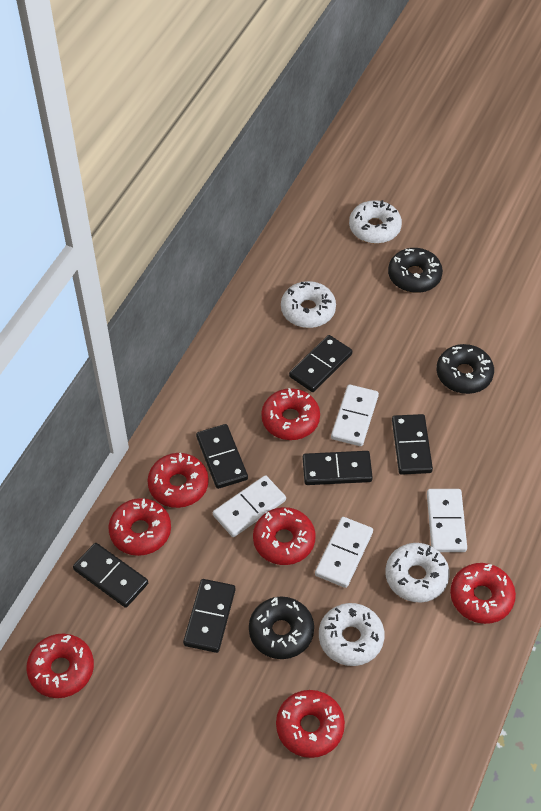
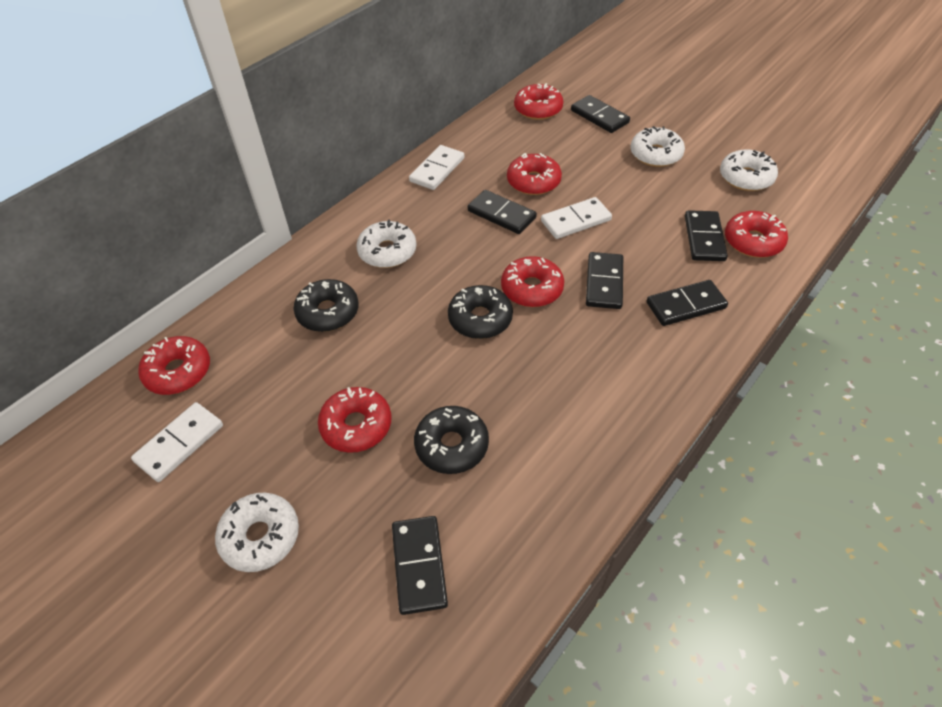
red donut: [26,634,94,698] [109,498,171,556] [147,453,209,508] [253,507,316,565] [261,388,320,440] [276,690,345,758] [450,563,516,624] = 7 -> [138,336,210,395] [318,387,391,453] [501,256,564,307] [507,153,562,195] [514,83,563,120] [725,211,788,258] = 6
white domino: [213,475,286,537] [315,517,373,588] [331,385,379,446] [427,489,467,552] = 4 -> [131,402,223,482] [409,145,464,190] [541,197,612,239] = 3

